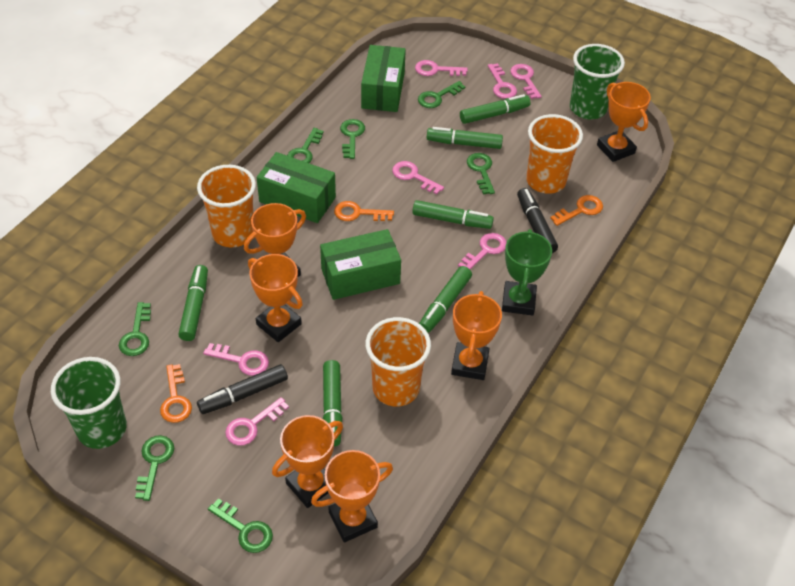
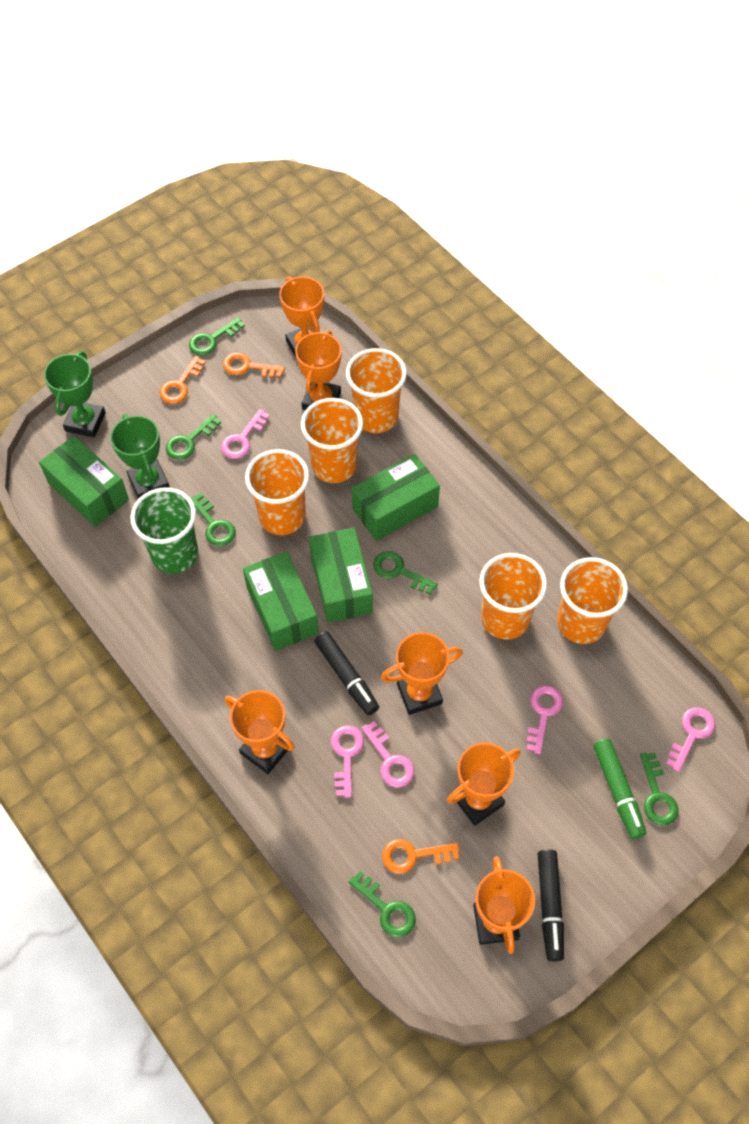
green box: [257,152,336,223] [320,229,401,300] [361,45,406,112] = 3 -> [39,436,129,527] [243,551,319,651] [309,528,373,623] [352,454,440,541] = 4
green cup: [51,357,127,449] [570,44,625,119] = 2 -> [130,487,198,574] = 1
green key: [119,302,151,356] [135,435,174,501] [208,498,273,553] [287,128,324,163] [340,119,365,159] [418,81,465,108] [467,153,495,194] = 7 -> [166,414,221,460] [189,317,245,355] [191,493,236,546] [349,871,416,937] [373,551,438,594] [640,753,678,825] = 6
green marker: [178,265,208,341] [323,360,342,447] [412,200,494,229] [419,266,472,333] [427,127,503,149] [460,94,530,124] = 6 -> [593,739,646,839] = 1
green trophy: [502,229,552,316] = 1 -> [44,351,106,438] [110,414,170,499] = 2
orange cup: [197,165,256,247] [366,317,431,406] [526,114,583,194] = 3 -> [245,449,309,535] [301,398,363,483] [346,348,407,433] [479,553,547,640] [557,557,628,644] = 5
pink key: [203,343,269,376] [225,397,289,446] [392,161,444,195] [415,60,468,76] [458,233,507,269] [488,63,517,99] [510,64,542,99] = 7 -> [221,409,270,459] [331,725,364,798] [362,721,414,787] [526,686,563,754] [666,707,715,772] = 5

